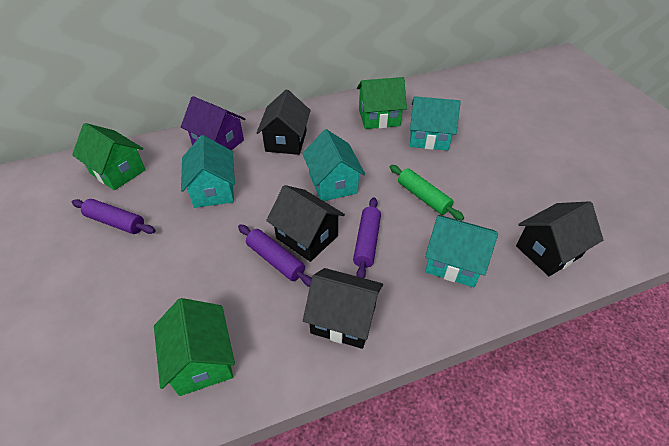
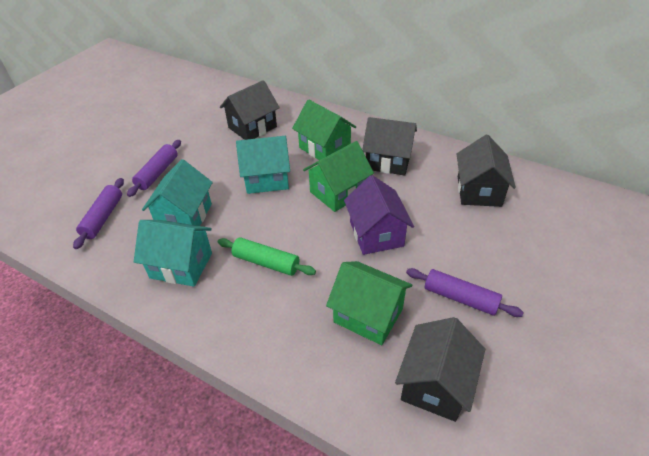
turquoise house: [181,135,235,208] [302,129,365,201] [410,96,461,151] [425,215,498,287] = 4 -> [134,220,212,287] [142,159,213,226] [236,136,290,194] = 3

